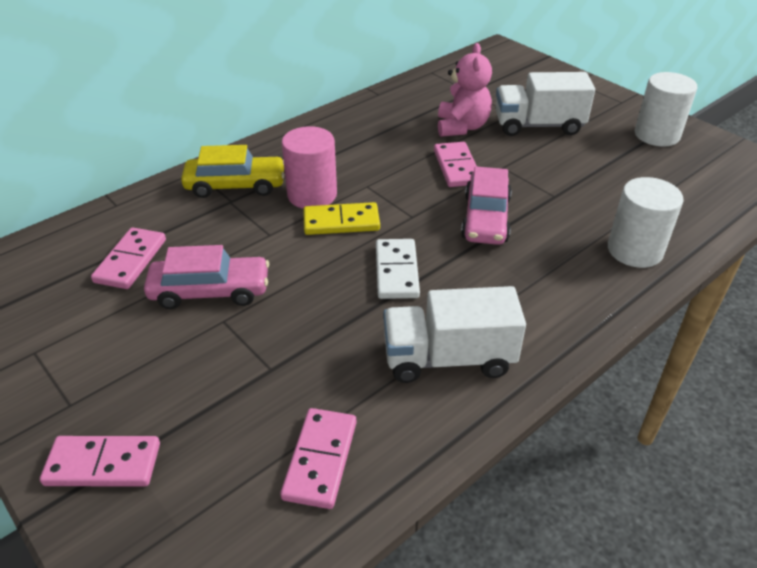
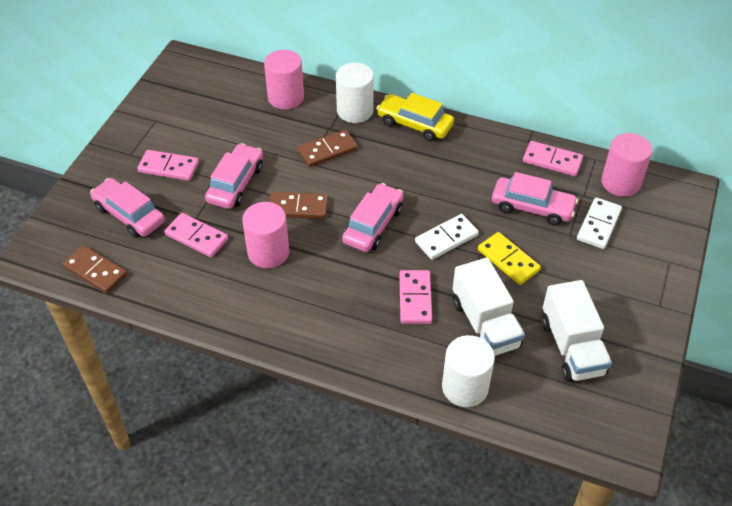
brown domino: none = 0 -> [63,245,127,294] [270,192,328,219] [298,130,358,167] = 3
pink car: [144,245,269,309] [461,166,512,245] = 2 -> [90,178,165,238] [205,143,263,209] [342,183,404,252] [492,172,578,225] = 4
pink cylinder: [282,126,337,209] = 1 -> [242,202,289,268] [264,50,304,109] [601,133,652,197] = 3
pink teddy bear: [438,43,492,137] = 1 -> none = 0
white domino: [376,239,420,299] = 1 -> [415,214,479,260] [577,197,622,249] = 2

